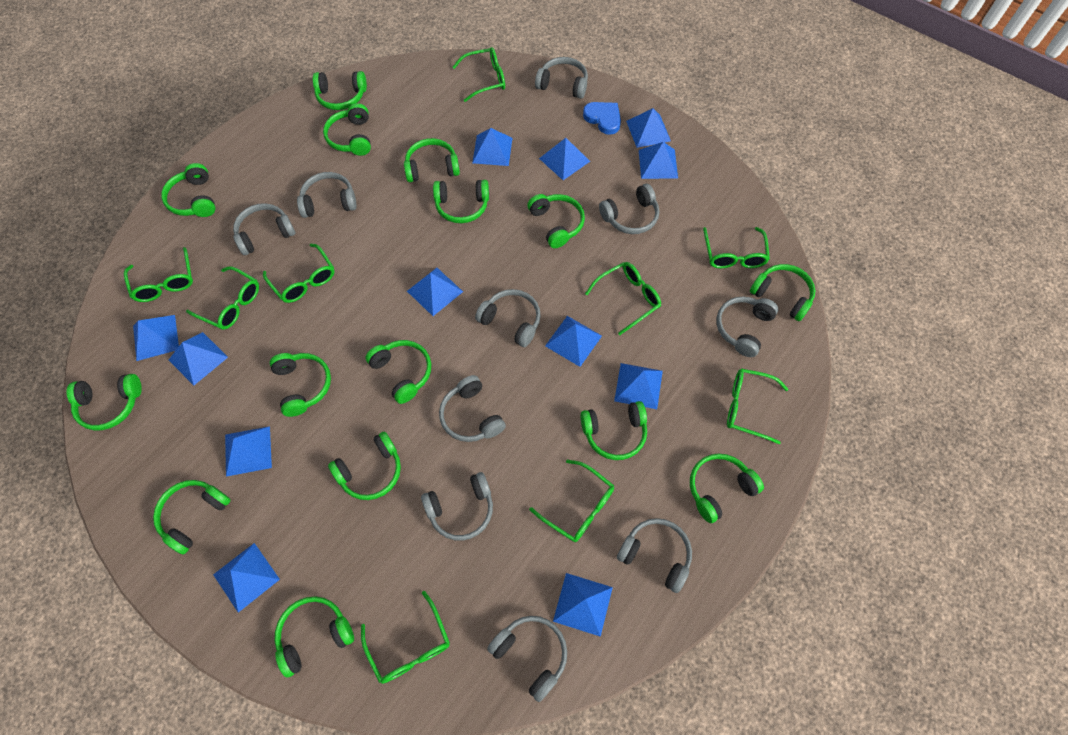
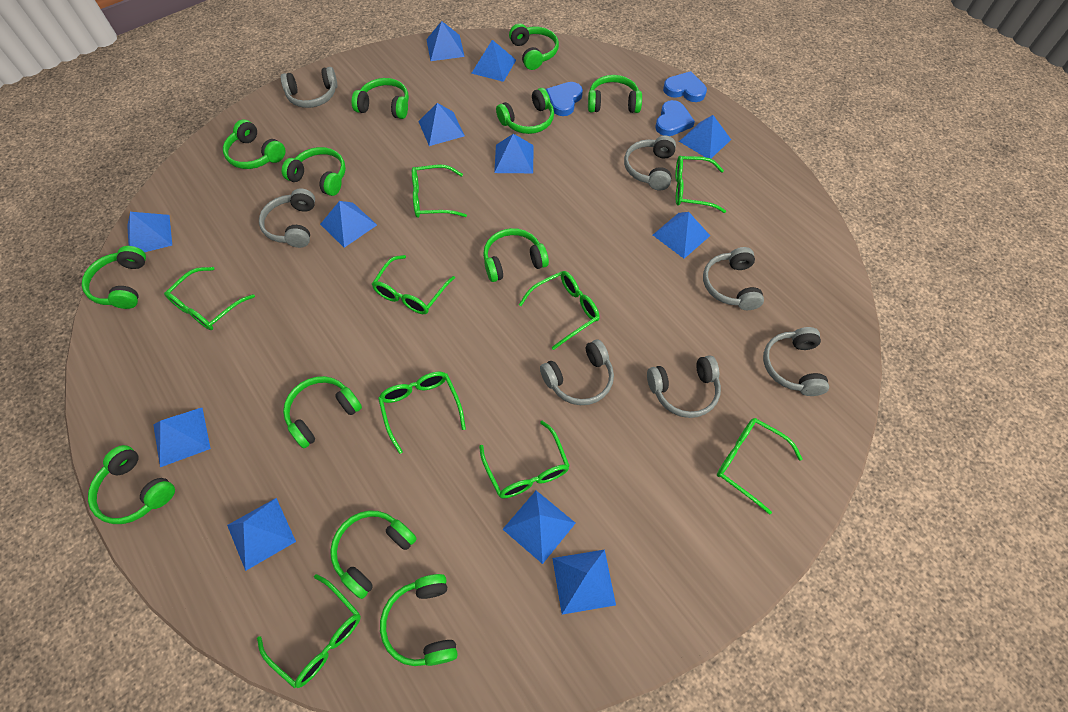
blue heart: [583,102,621,135] = 1 -> [546,82,583,116] [655,100,695,136] [663,71,707,102] = 3
green headphones: [66,374,142,431] [153,480,231,555] [161,163,215,217] [270,353,331,417] [274,596,354,678] [313,71,367,110] [323,103,371,156] [328,432,401,500] [365,340,431,404] [404,138,460,182] [433,180,489,223] [527,194,585,248] [580,401,647,460] [690,453,764,523] [750,264,815,321] = 15 -> [82,246,146,309] [88,445,175,524] [223,119,285,169] [282,147,346,196] [283,376,362,449] [330,510,417,599] [352,78,409,119] [380,574,458,666] [483,228,549,282] [496,88,554,134] [509,24,559,70] [588,75,642,113] = 12
grey headphones: [233,203,295,255] [297,172,357,218] [421,472,493,540] [439,375,506,442] [475,289,541,347] [487,616,567,702] [535,57,588,99] [599,184,659,234] [617,518,692,593] [717,296,778,357] = 10 -> [259,189,315,248] [281,67,337,108] [540,339,614,405] [624,135,676,190] [647,355,721,418] [703,247,764,310] [763,327,829,396] = 7

